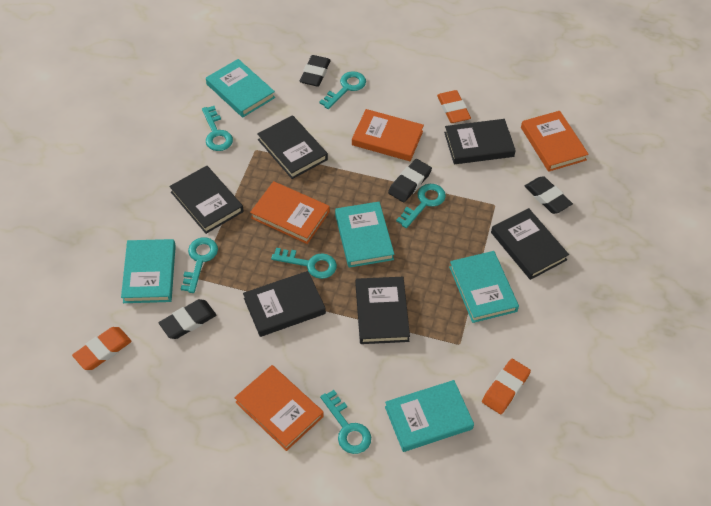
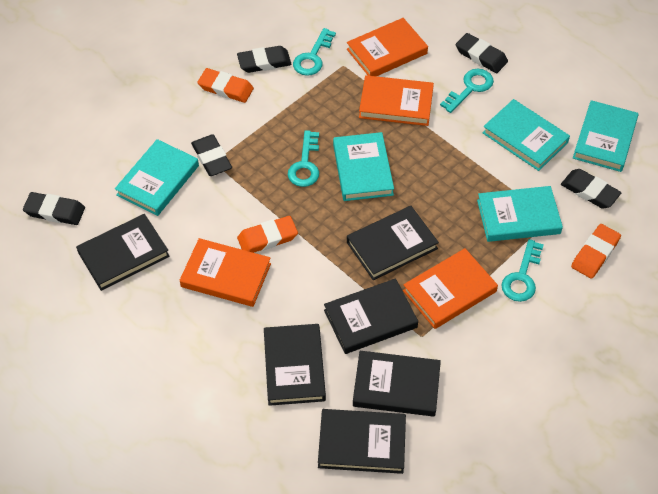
black eraser: [159,299,216,339] [300,55,331,87] [388,159,432,202] [525,176,573,214] = 4 -> [23,192,85,225] [191,134,232,176] [237,46,291,73] [456,33,508,73] [561,169,622,209] = 5
turquoise key: [181,237,218,293] [202,106,233,151] [271,248,337,279] [319,71,366,109] [320,390,371,454] [396,184,446,228] = 6 -> [288,130,319,187] [293,28,336,76] [440,69,494,113] [501,239,544,302] = 4

